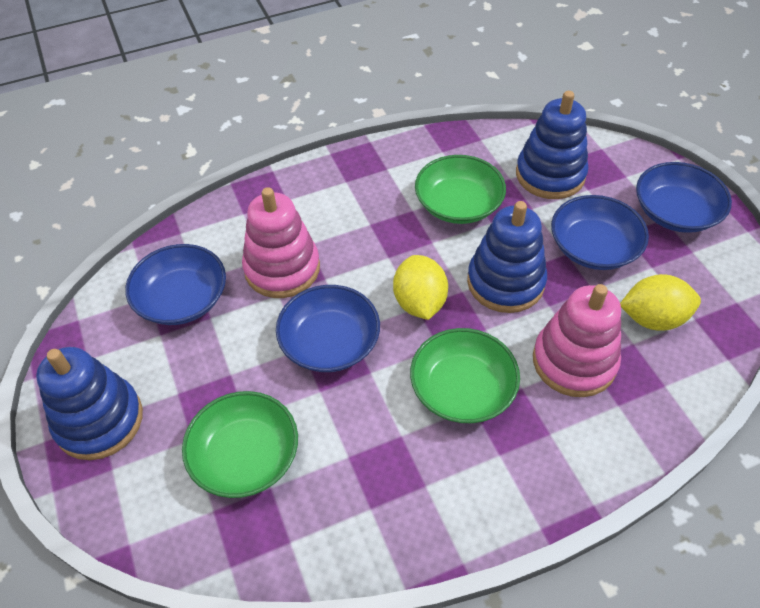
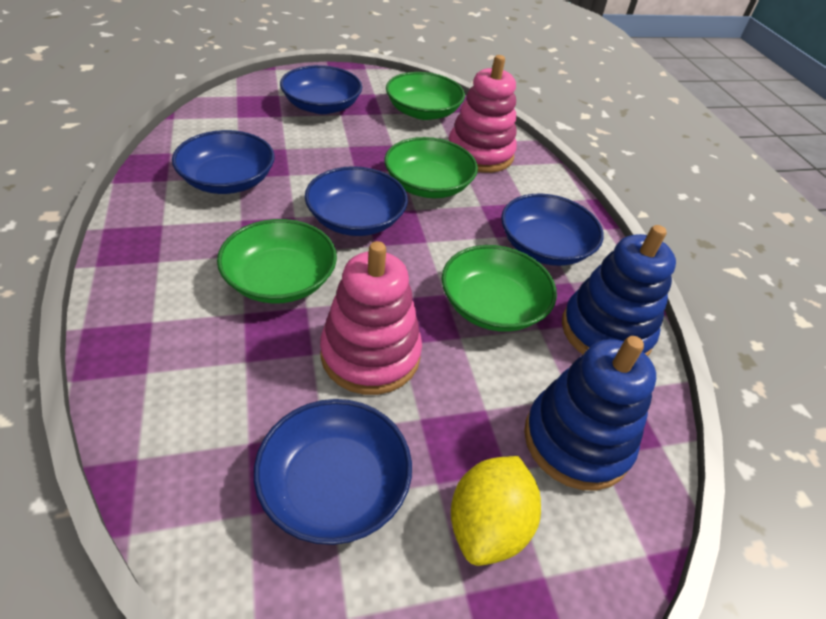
blue bowl: [125,244,226,325] [276,285,380,372] [551,195,649,270] [636,162,732,233] = 4 -> [172,130,275,194] [254,399,412,545] [280,65,362,114] [305,166,408,236] [501,193,604,266] = 5
blue stacking toy: [36,347,143,460] [467,201,547,313] [516,91,588,199] = 3 -> [524,336,656,491] [562,225,676,356] = 2
green bowl: [182,391,298,498] [410,328,520,423] [415,155,506,224] = 3 -> [217,219,337,304] [385,137,478,198] [386,72,465,120] [442,245,557,332] = 4
yellow lemon: [393,255,448,320] [620,274,701,331] = 2 -> [451,456,541,566] = 1

